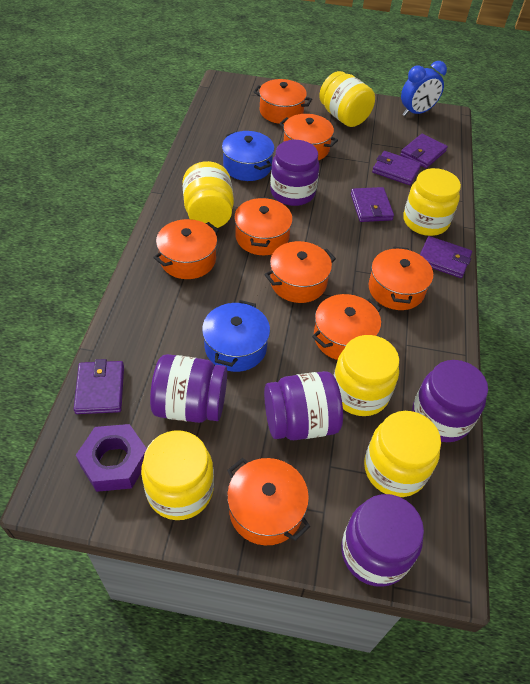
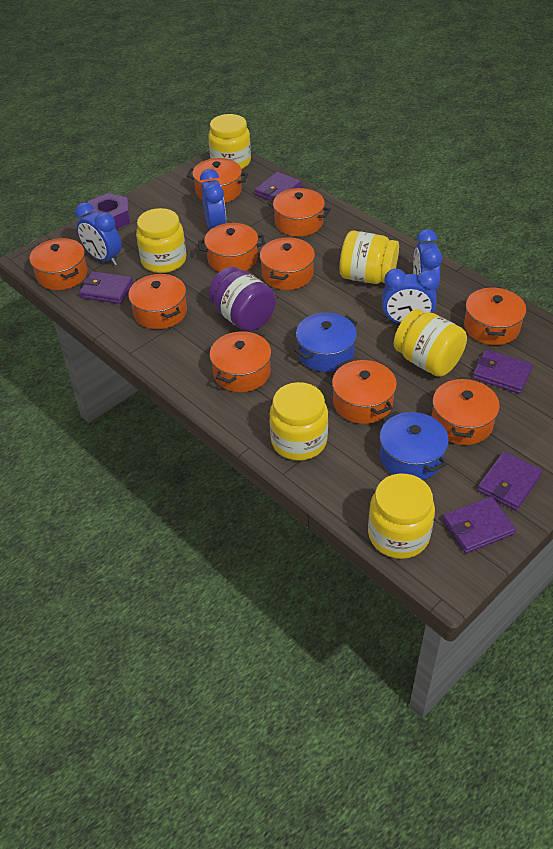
blue clock: [401,61,447,116] = 1 -> [75,202,122,266] [200,169,226,229] [382,268,439,324] [413,229,442,292] = 4
orange pot: [153,219,219,279] [227,458,310,545] [234,197,293,255] [254,79,312,124] [264,241,336,303] [279,114,338,160] [312,294,381,360] [369,247,433,310] = 8 -> [29,238,87,290] [128,274,187,329] [187,158,248,203] [198,223,265,272] [210,330,271,392] [260,237,315,290] [267,188,331,236] [332,359,397,424] [432,377,500,445] [464,286,526,345] = 10
purple jar: [150,354,227,423] [264,371,343,440] [270,140,320,206] [341,494,424,587] [412,360,488,442] = 5 -> [208,267,276,332] = 1

